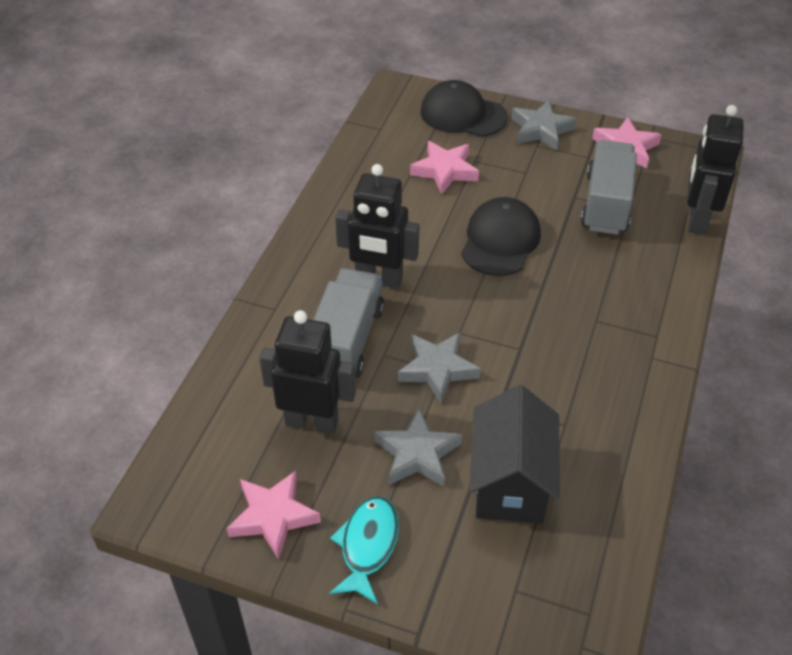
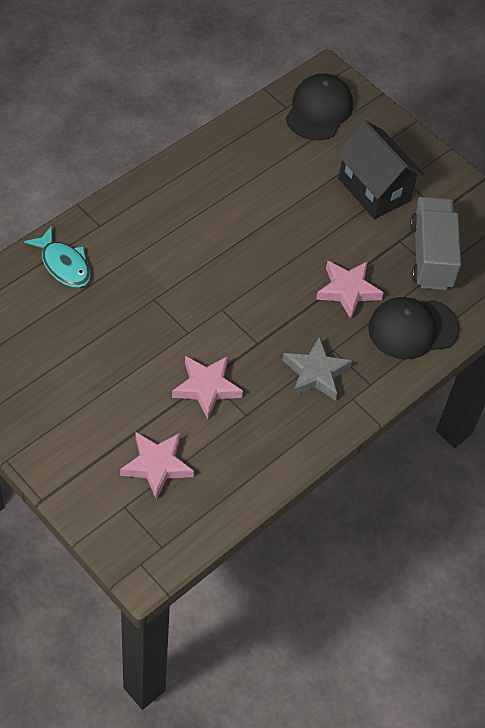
black robot: [259,310,356,434] [335,164,419,289] [687,105,744,235] = 3 -> none = 0
grey star: [375,408,462,487] [398,333,481,403] [511,100,577,150] = 3 -> [282,336,352,401] = 1
grey truck: [313,268,384,378] [581,140,637,234] = 2 -> [410,197,461,290] = 1

